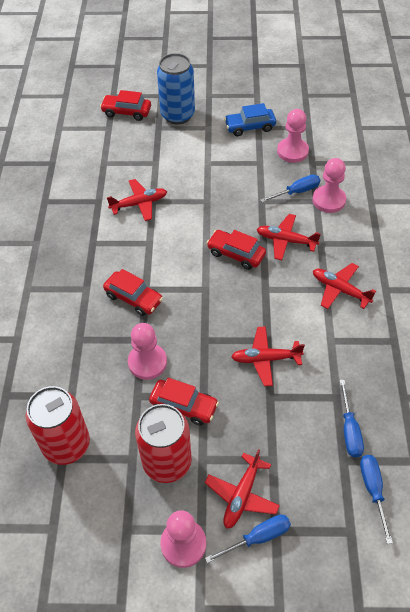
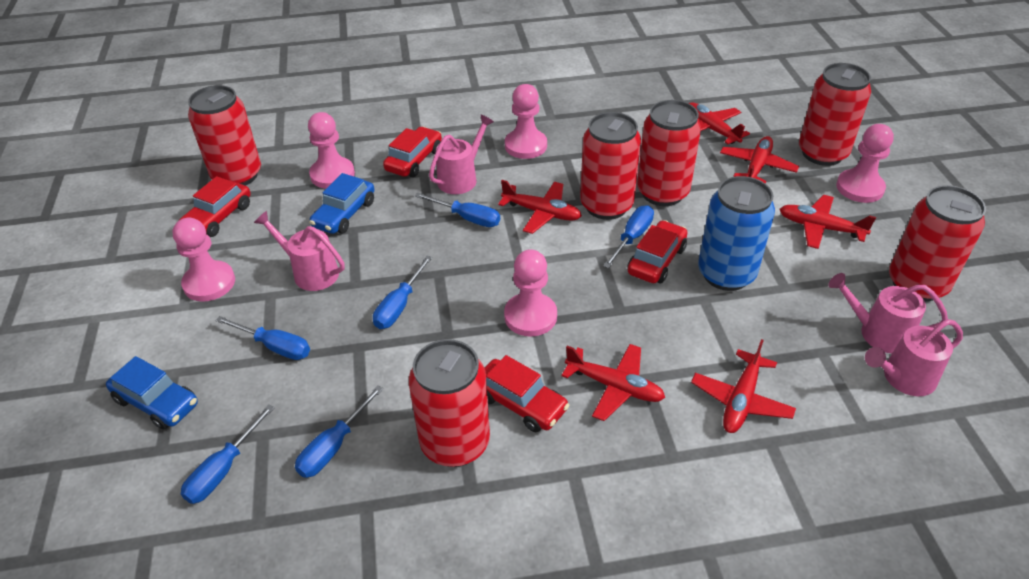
blue car: [224,103,276,136] = 1 -> [106,356,198,430] [309,173,374,234] = 2
blue screwdriver: [205,514,291,563] [261,175,320,203] [340,380,364,458] [360,455,393,544] = 4 -> [181,404,275,504] [215,316,310,360] [295,385,383,478] [373,256,432,329] [415,193,500,227] [603,205,654,268] = 6
pink pawn: [128,323,167,380] [160,510,206,568] [277,109,309,163] [312,158,346,213] = 4 -> [173,217,235,302] [308,112,355,189] [504,249,557,337] [505,84,547,159] [836,124,894,203] = 5
pink watering can: none = 0 -> [254,211,345,291] [429,115,494,194] [828,273,948,354] [865,319,963,396] = 4
red can: [26,386,90,465] [135,404,192,483] = 2 -> [188,85,261,186] [409,339,490,467] [580,112,641,220] [637,100,701,206] [799,63,871,166] [889,185,986,302] = 6
red plane: [107,179,167,221] [205,449,280,529] [231,326,305,386] [256,214,321,260] [313,263,376,309] = 5 -> [498,180,582,234] [561,344,665,421] [689,102,750,144] [691,339,796,433] [720,136,799,184] [780,195,876,249] = 6

